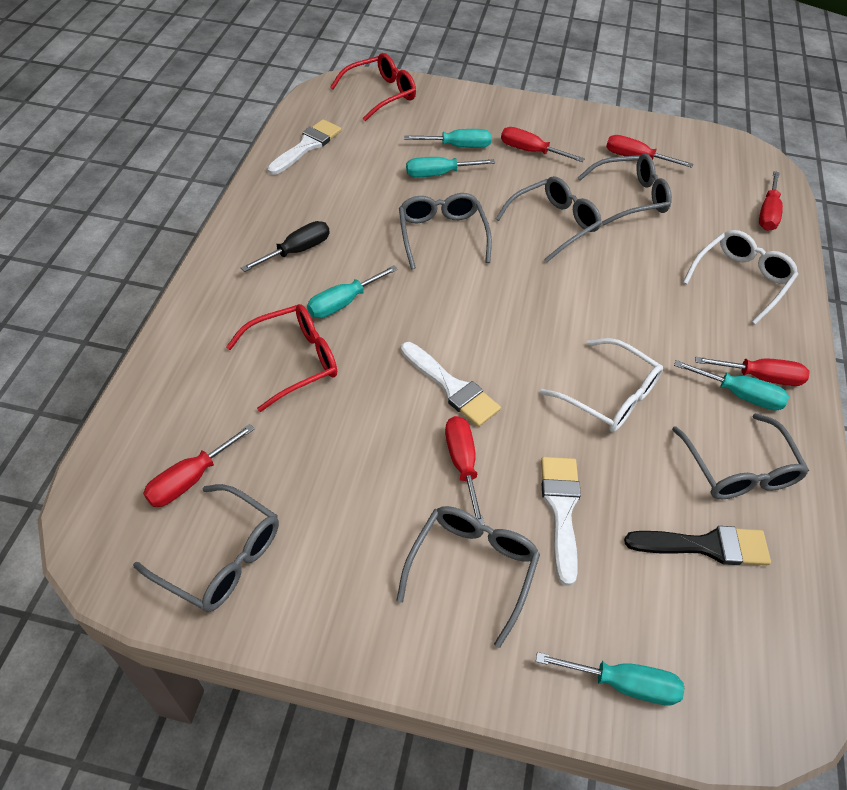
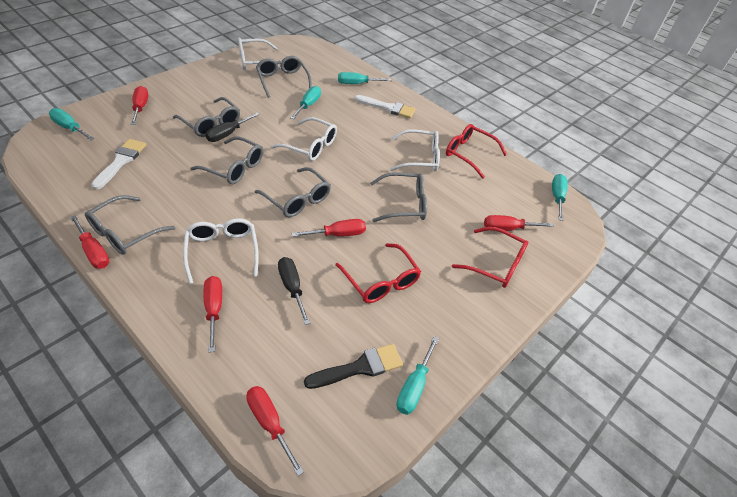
black screwdriver: [241,221,330,272] = 1 -> [205,113,260,142] [278,257,310,325] = 2
red glasses: [226,304,337,412] [330,53,416,121] = 2 -> [335,243,421,303] [446,124,507,179] [452,227,528,288] = 3
white brush: [267,119,342,175] [401,342,501,427] [541,457,581,586] = 3 -> [91,139,146,190] [354,95,415,118] = 2
white glasses: [540,338,663,432] [683,230,798,325] = 2 -> [183,219,259,284] [238,38,281,70] [271,117,337,161] [390,129,440,171] = 4

